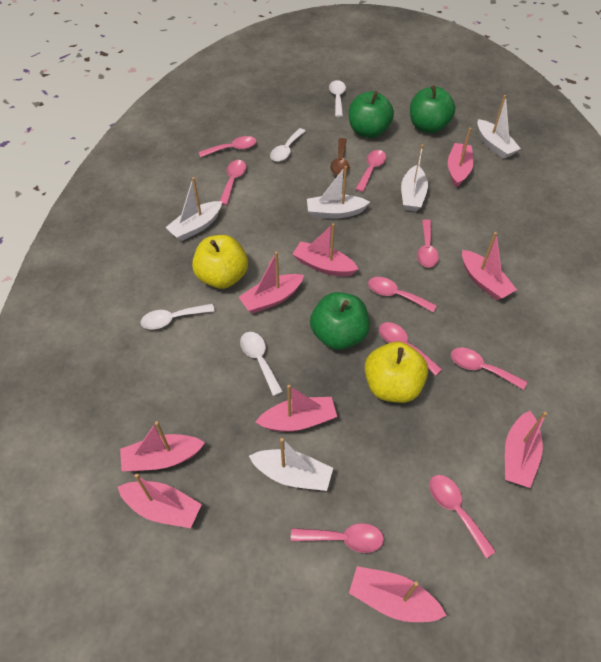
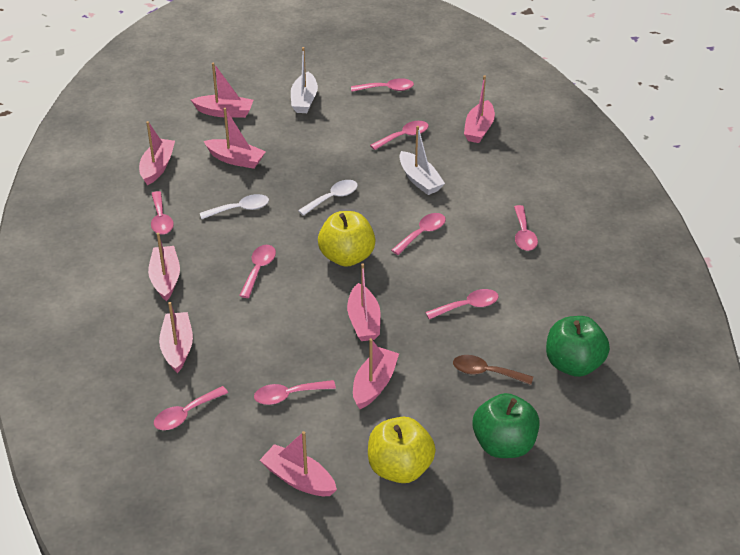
green apple: [310,292,370,350] [349,91,394,138] [410,85,455,133] = 3 -> [472,393,540,458] [546,316,610,377] = 2
white boat: [165,177,222,241] [249,438,333,491] [307,166,370,218] [401,144,428,211] [477,95,521,159] = 5 -> [291,47,318,113] [399,126,445,195] = 2
white spoon: [141,304,215,329] [240,332,283,396] [270,128,305,162] [329,80,346,117] = 4 -> [200,194,269,219] [298,180,358,216] = 2

